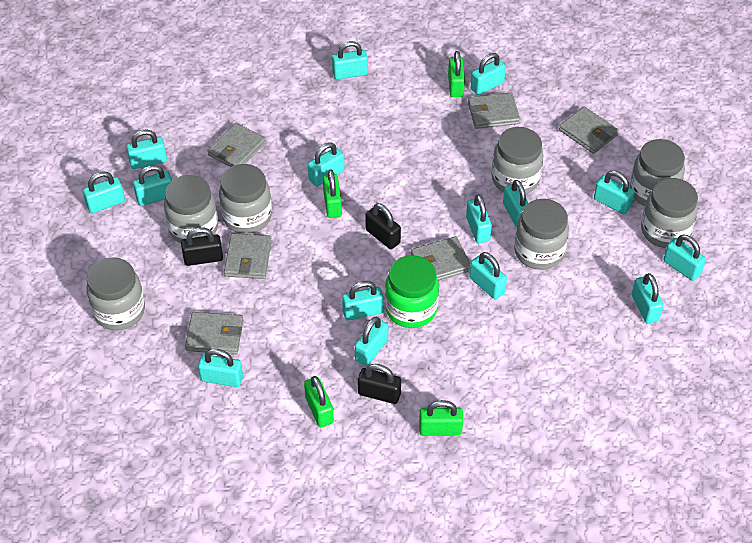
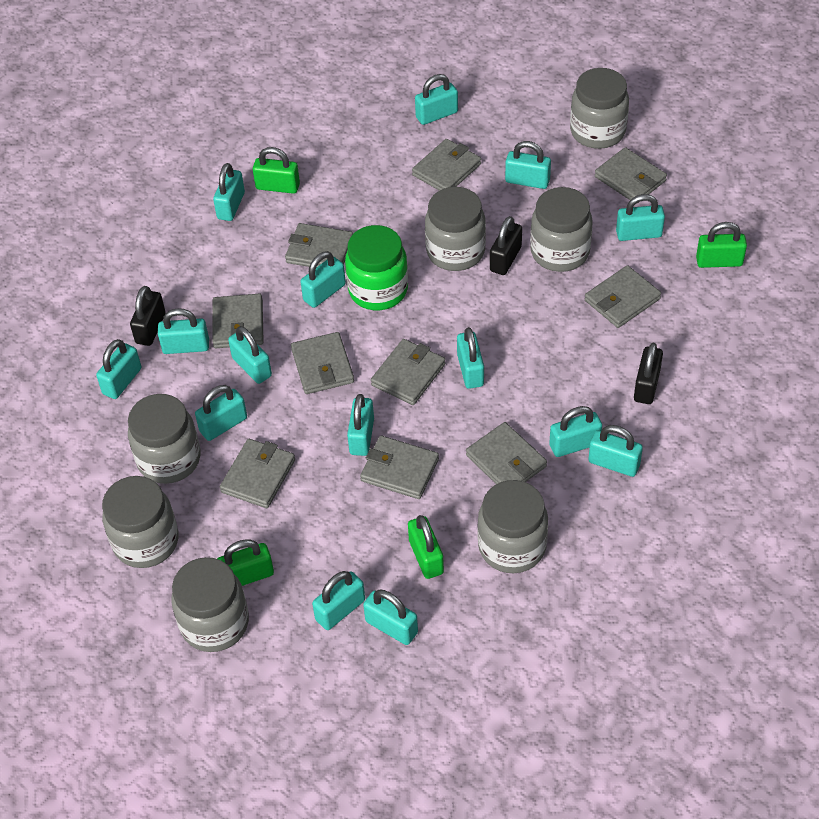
grey wallet: [185,312,243,355] [207,123,266,167] [224,233,272,279] [411,236,470,281] [468,93,520,129] [559,106,619,154] = 6 -> [212,294,264,348] [220,439,295,508] [285,223,353,267] [291,332,354,394] [360,436,439,499] [371,339,445,405] [412,139,481,191] [466,422,547,484] [585,265,661,328] [595,147,667,204] = 10

